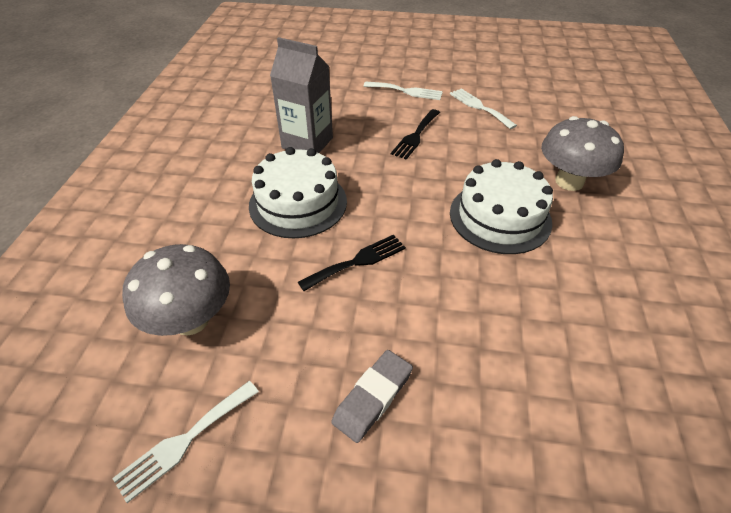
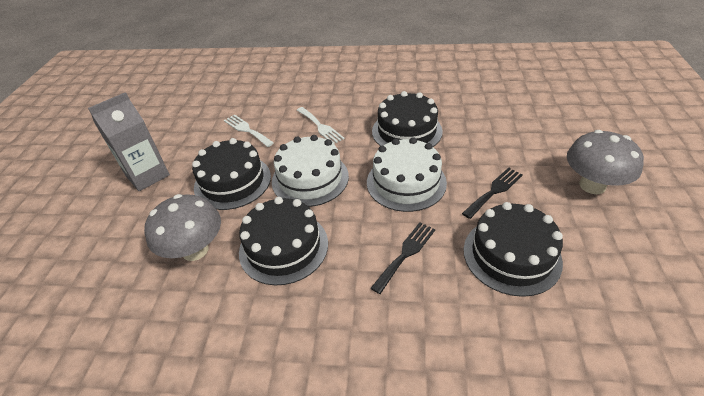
black cake: none = 0 -> [192,138,271,210] [239,197,328,285] [372,91,443,147] [464,202,563,297] = 4
grey eraser: [331,350,413,443] = 1 -> none = 0
white fork: [112,381,259,503] [363,82,443,100] [450,88,517,129] = 3 -> [224,114,274,147] [297,107,345,144] = 2

